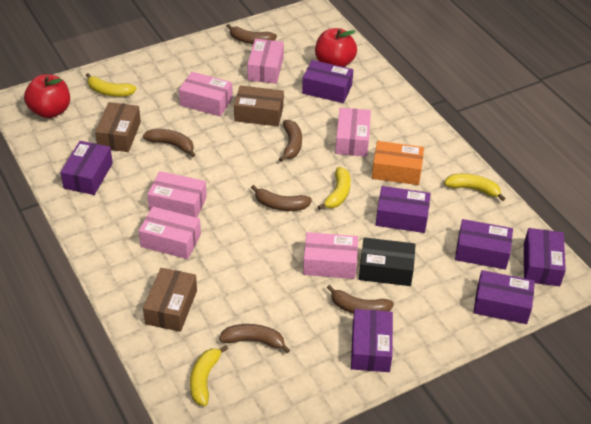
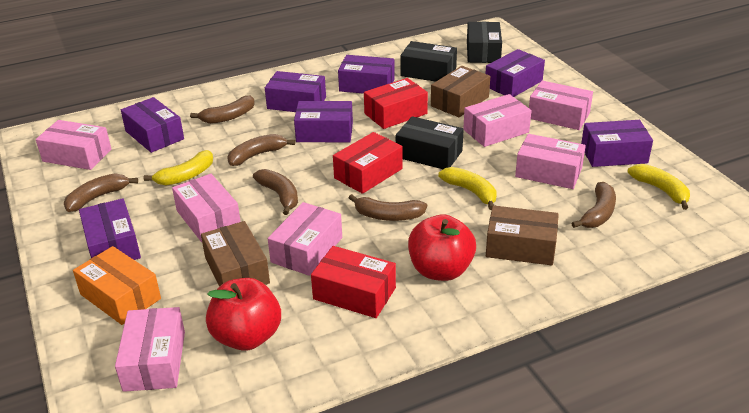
black box: [359,237,416,286] = 1 -> [396,116,464,169] [400,41,457,82] [467,22,502,63] = 3
pink box: [139,207,201,259] [147,171,207,218] [179,72,233,116] [247,39,284,84] [303,232,358,279] [335,108,371,157] = 6 -> [36,120,111,170] [115,307,185,392] [172,174,241,242] [268,202,342,276] [463,94,532,147] [515,134,586,189] [529,80,593,130] = 7
red box: none = 0 -> [311,246,396,318] [333,132,403,194] [364,78,428,129] = 3
yellow banana: [86,73,137,97] [190,345,228,406] [318,167,351,210] [444,174,506,201] = 4 -> [143,150,213,186] [439,167,496,210] [628,164,690,210] = 3

